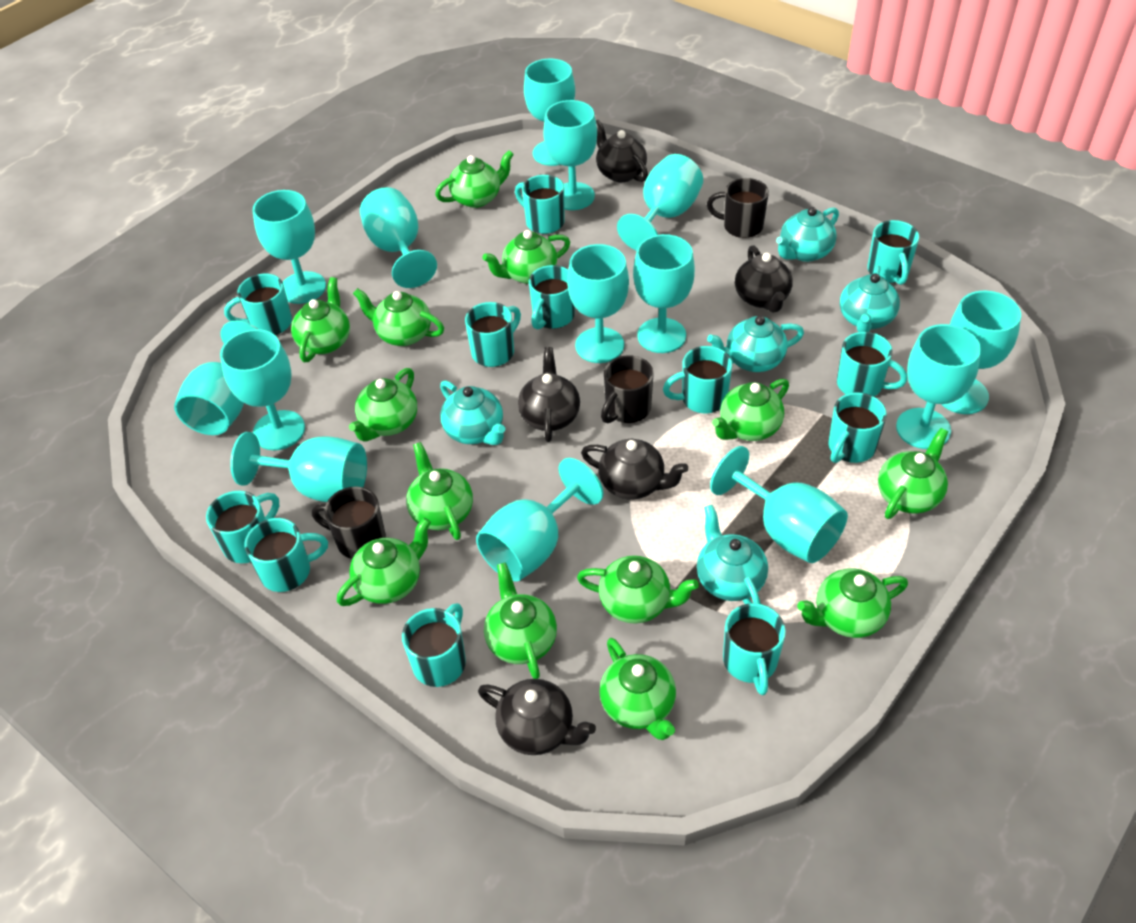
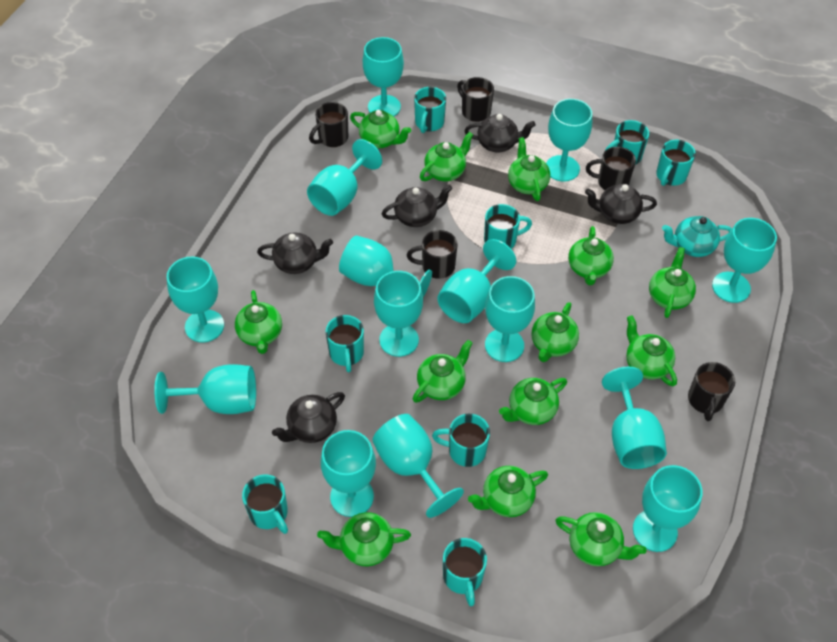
black mug: [312,486,386,559] [601,355,654,423] [707,178,769,238] = 3 -> [309,102,348,147] [407,230,458,279] [457,77,494,122] [586,147,636,190] [688,362,735,421] = 5
turquoise mug: [206,491,279,563] [224,274,292,335] [244,518,328,592] [402,603,466,687] [465,302,521,367] [515,175,565,234] [529,265,575,330] [663,346,732,414] [723,603,786,695] [828,392,887,463] [837,332,908,396] [867,220,919,285] = 12 -> [242,474,288,534] [325,315,364,372] [414,87,446,133] [432,414,490,467] [443,538,487,606] [484,204,532,249] [605,120,649,165] [656,140,696,186] = 8
turquoise teapot: [440,380,506,445] [697,505,768,604] [707,316,804,372] [776,207,839,262] [840,265,900,332] = 5 -> [662,216,732,257] = 1

